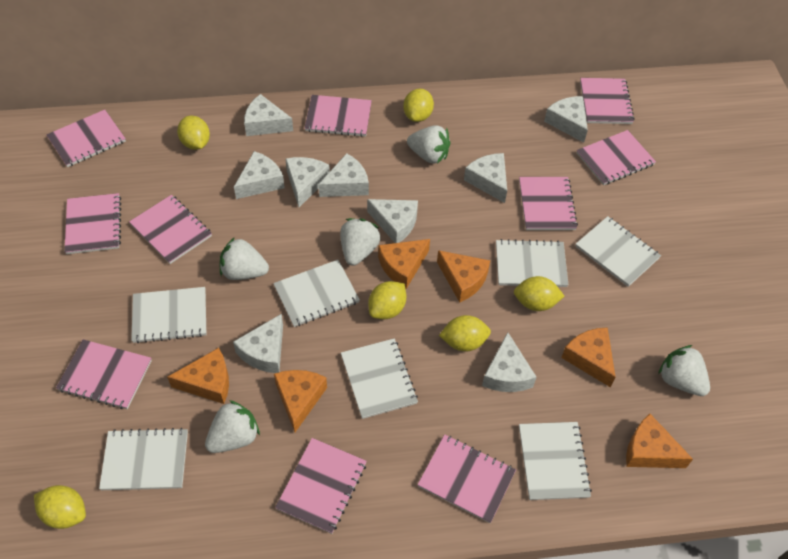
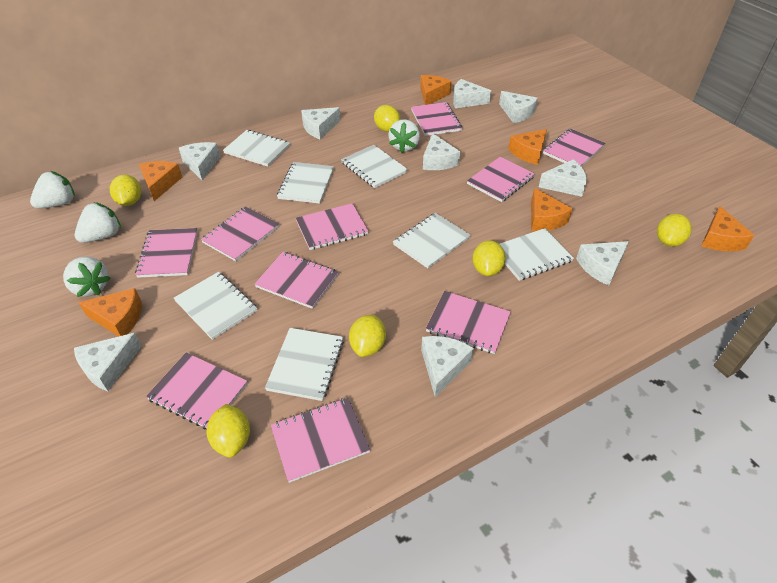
white strawberry: [205,400,260,453] [220,237,269,280] [340,218,380,266] [407,125,451,163] [658,345,710,396] = 5 -> [30,171,75,208] [63,257,110,297] [75,202,121,243] [388,119,420,153] = 4

